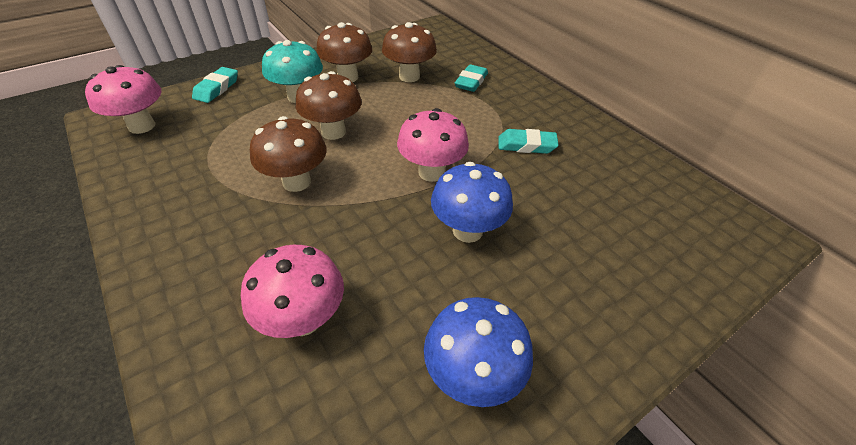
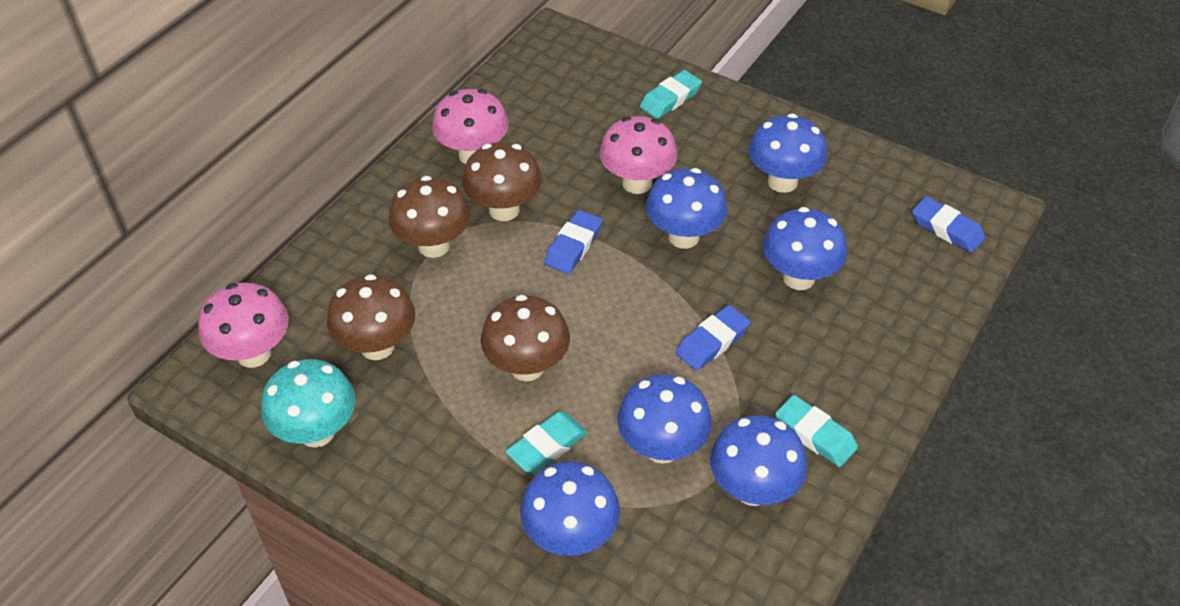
blue eraser: none = 0 -> [544,210,603,274] [676,305,750,371] [912,197,985,253] = 3
blue mushroom: [424,297,533,407] [431,162,513,243] = 2 -> [520,461,620,556] [618,375,712,464] [646,168,727,249] [710,415,807,506] [749,113,827,193] [763,207,847,290] = 6

